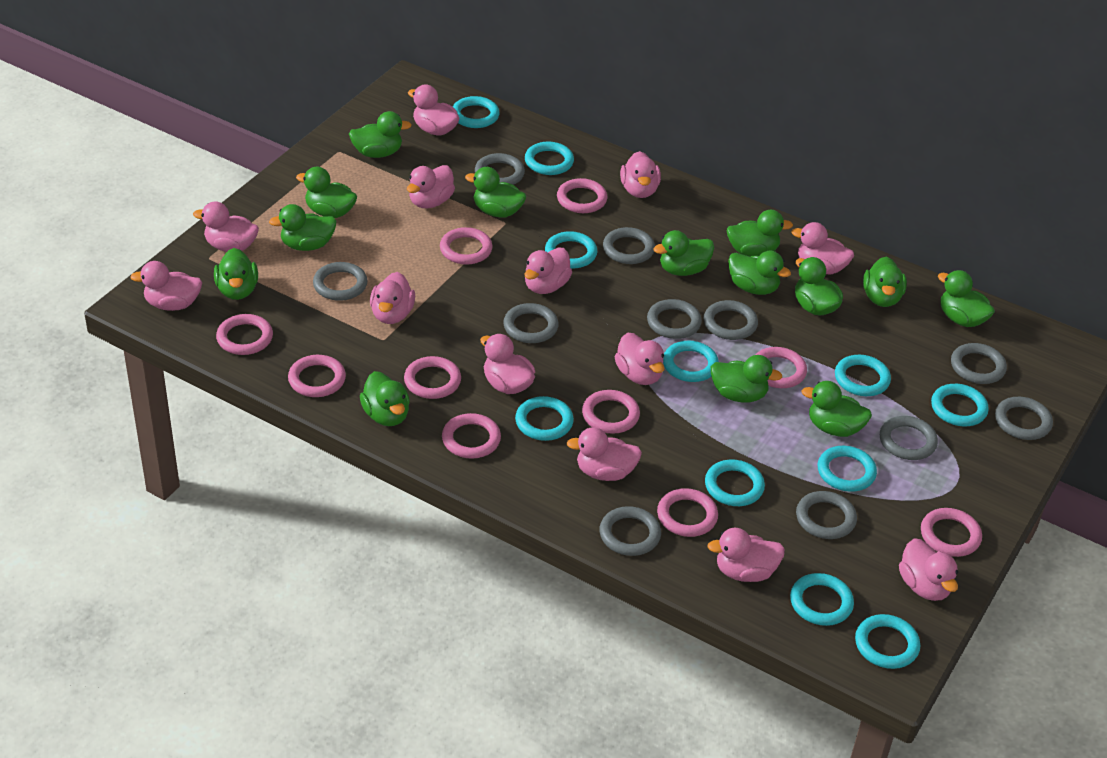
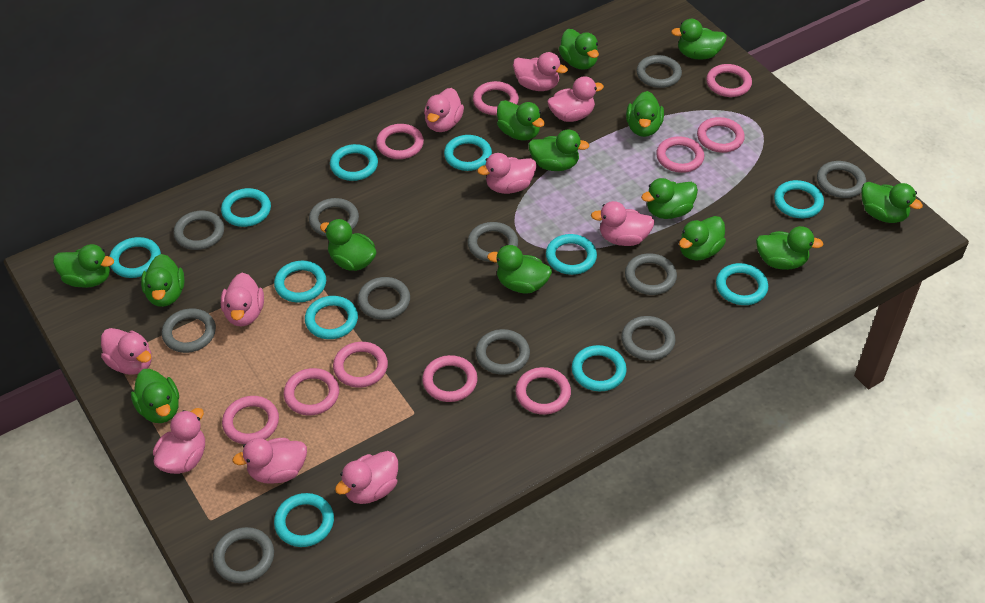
pink duck: [130,261,202,311] [193,201,259,252] [370,272,415,324] [407,165,455,208] [408,85,460,135] [480,334,535,394] [525,248,572,294] [566,427,642,481] [615,333,664,385] [620,151,661,198] [707,528,785,582] [792,222,854,274] [899,538,958,601] = 13 -> [101,328,152,375] [153,408,205,474] [221,273,264,327] [232,438,307,484] [335,451,398,504] [424,88,464,132] [477,153,536,194] [513,52,568,91] [547,76,604,122] [591,201,655,246] = 10

